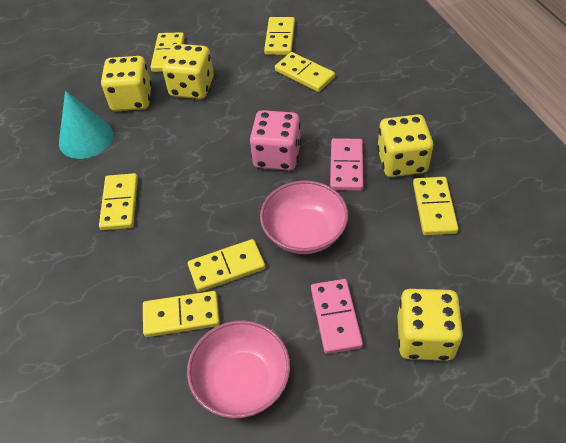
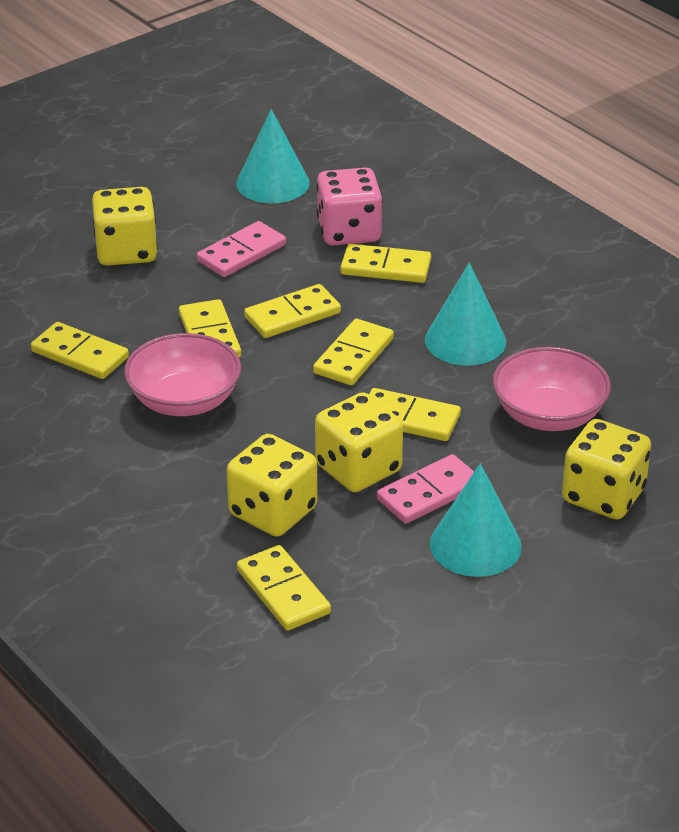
turquoise cone: [59,91,113,159] = 1 -> [236,109,310,203] [425,263,506,366] [430,463,522,577] = 3

